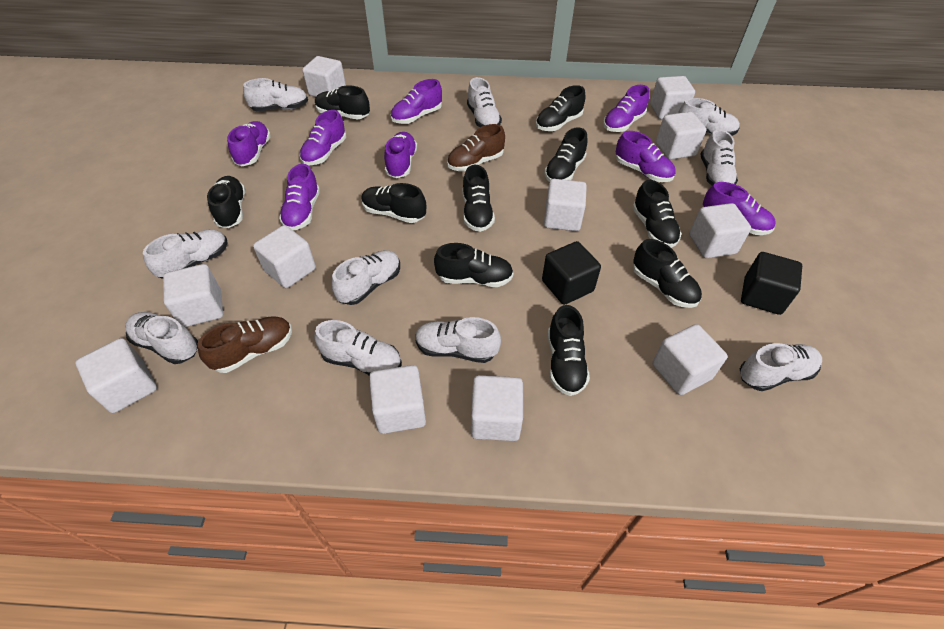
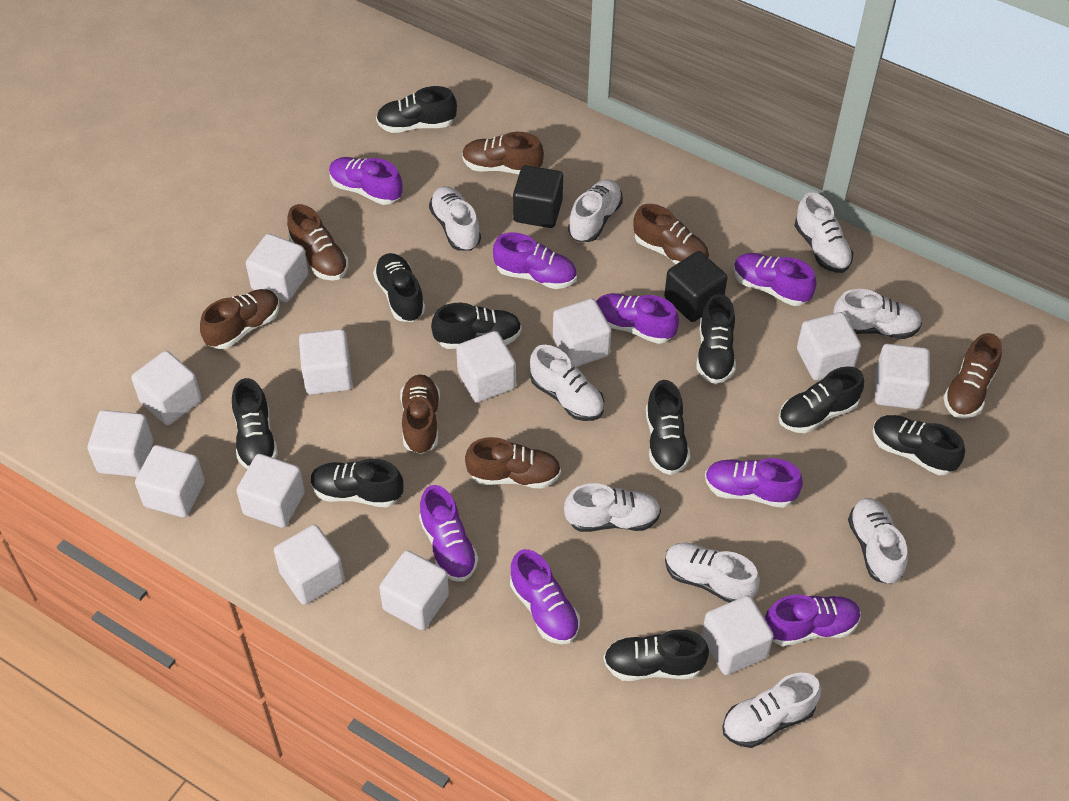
brown shoe: [198,316,292,373] [447,124,505,172] = 2 -> [200,289,280,349] [287,204,348,281] [400,374,440,454] [462,132,544,174] [465,437,561,489] [633,204,709,264] [943,333,1002,418] = 7
white cube: [75,338,157,413] [163,264,223,327] [253,225,316,288] [302,56,346,97] [369,365,426,434] [471,375,523,441] [544,179,587,231] [650,76,695,120] [652,324,728,395] [656,112,707,160] [689,203,751,258] = 11 -> [88,410,153,477] [131,351,202,425] [135,445,205,518] [236,454,305,528] [246,234,308,302] [274,525,345,605] [299,329,352,395] [379,550,449,630] [456,331,516,402] [553,298,611,367] [701,596,774,675] [797,312,861,380] [875,344,930,409] = 13
white shoe: [125,312,198,364] [143,229,228,279] [243,78,308,111] [314,320,401,376] [331,250,400,305] [415,317,501,363] [467,77,502,127] [678,98,740,136] [700,129,738,186] [740,343,822,391] = 10 -> [429,186,481,251] [530,345,604,421] [564,483,661,532] [568,179,623,242] [665,543,760,603] [722,672,821,748] [794,192,853,273] [833,289,922,339] [848,498,908,584] = 9

